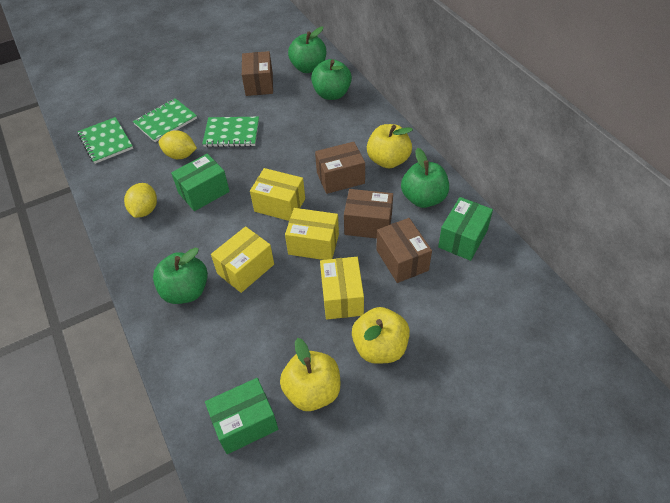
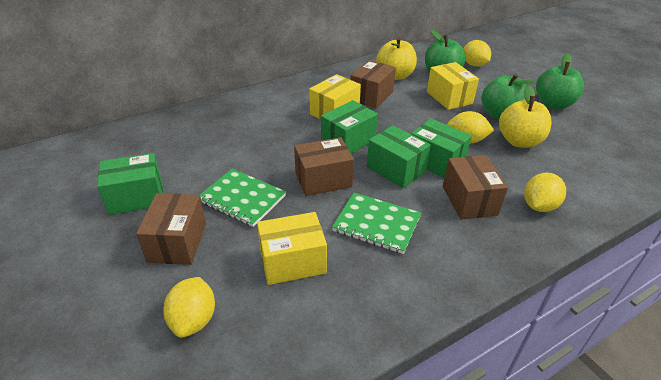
green apple: [153,247,208,304] [288,26,326,73] [311,59,352,100] [401,148,449,208] = 4 -> [425,30,466,73] [481,73,534,120] [536,53,584,109] = 3
green box: [171,154,230,211] [205,378,278,454] [438,197,493,261] = 3 -> [97,153,163,215] [321,100,378,154] [367,125,431,188] [411,118,472,178] = 4
green notebook: [78,117,133,164] [133,98,197,142] [202,117,259,147] = 3 -> [200,169,286,227] [332,193,421,254] = 2
yellow apple: [280,338,341,411] [352,307,410,364] [367,124,413,168] = 3 -> [376,37,417,80] [499,85,552,148] = 2
yellow box: [211,226,274,293] [250,168,305,221] [285,208,339,260] [320,257,364,319] = 4 -> [257,212,327,285] [309,74,361,120] [427,62,479,110] = 3
yellow lemon: [124,183,157,218] [159,130,197,159] = 2 -> [163,277,215,338] [447,111,494,143] [463,40,491,67] [524,173,566,212] = 4

